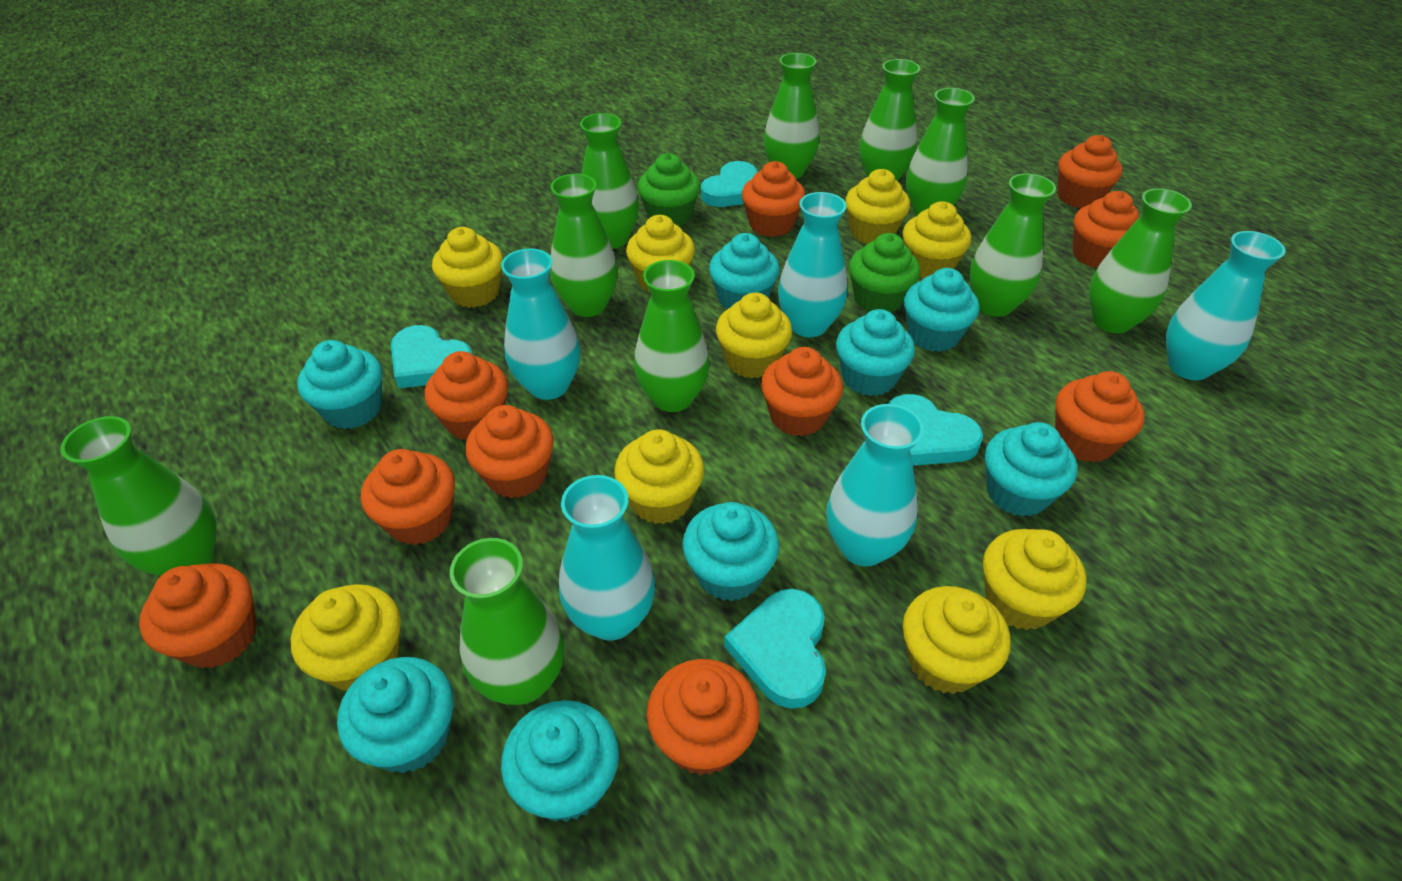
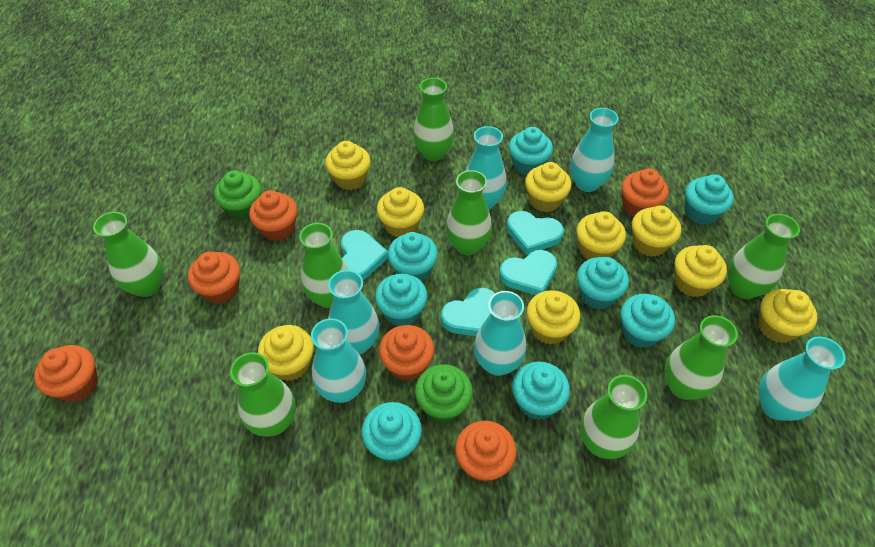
green vase: [61,416,216,576] [450,538,564,705] [550,174,618,317] [580,113,639,249] [634,260,710,412] [764,53,819,179] [859,59,920,181] [906,88,975,216] [969,173,1056,317] [1089,188,1192,333] = 10 -> [93,212,163,297] [230,352,296,437] [299,223,348,308] [413,78,454,161] [446,170,492,255] [580,375,647,459] [664,315,738,400] [728,214,800,299] = 8
orange cupcake: [139,563,257,668] [361,449,455,545] [425,351,508,441] [465,405,554,498] [647,659,760,776] [742,161,805,237] [761,347,843,437] [1055,371,1145,462] [1058,135,1123,208] [1073,191,1139,268] = 10 -> [34,345,98,402] [188,252,240,304] [249,190,297,241] [379,325,434,381] [455,421,516,482] [621,168,669,217] = 6
turquoise vase: [501,248,580,400] [559,475,655,641] [778,192,848,337] [826,404,924,566] [1166,231,1286,380] = 5 -> [311,318,366,403] [328,270,379,354] [466,126,506,210] [474,291,526,376] [570,108,619,192] [759,336,846,421] = 6

